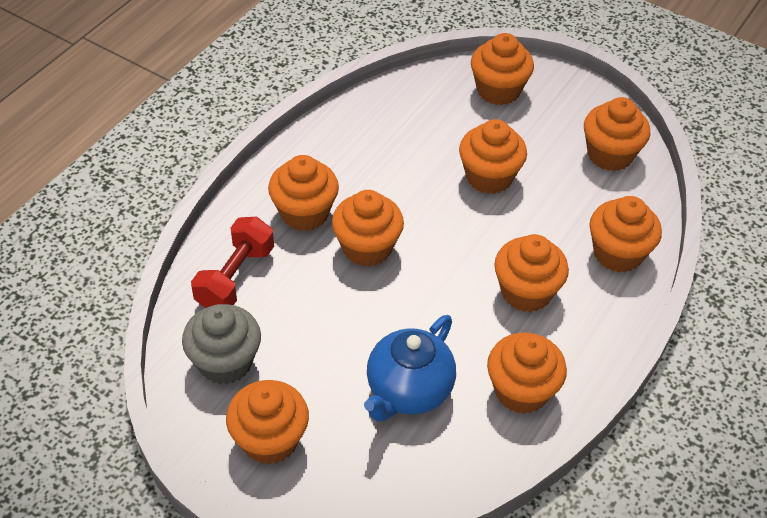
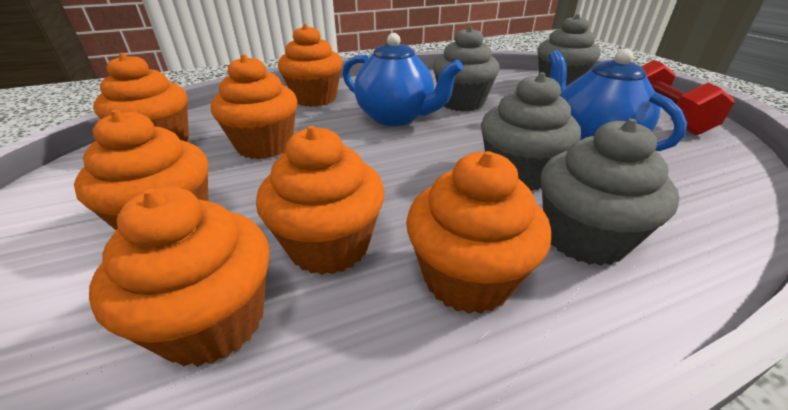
blue teapot: [364,315,456,422] = 1 -> [343,33,463,126] [548,49,687,151] = 2
grey cupcake: [182,304,261,384] = 1 -> [433,26,500,112] [481,72,581,191] [538,14,601,86] [541,119,679,266] = 4
orange cupcake: [226,380,309,465] [268,155,339,231] [332,190,404,267] [459,119,527,194] [471,33,534,105] [487,333,567,414] [494,234,569,312] [584,97,650,171] [590,196,662,273] = 9 -> [74,110,208,230] [89,187,270,367] [93,53,189,142] [211,54,297,159] [256,126,385,275] [278,24,342,107] [406,151,551,314] = 7

